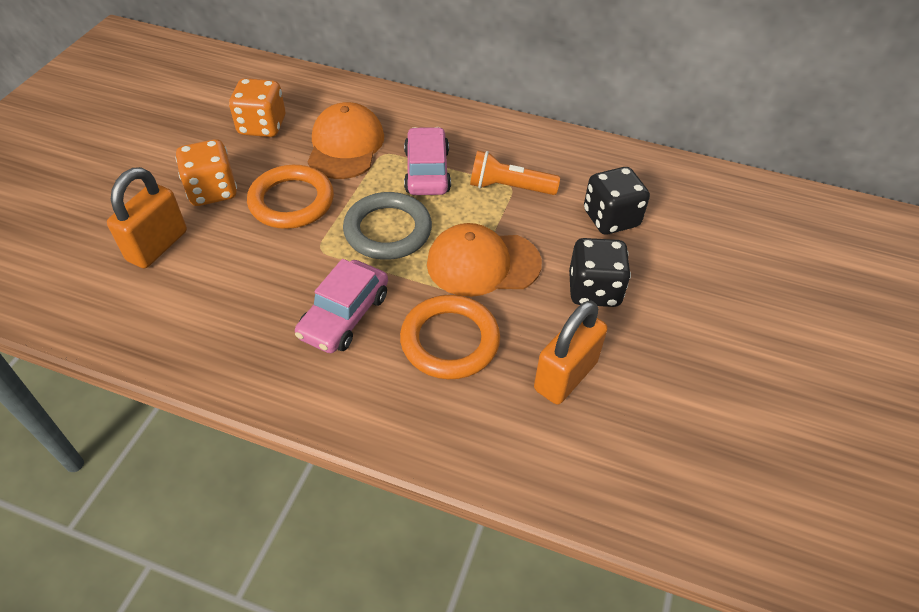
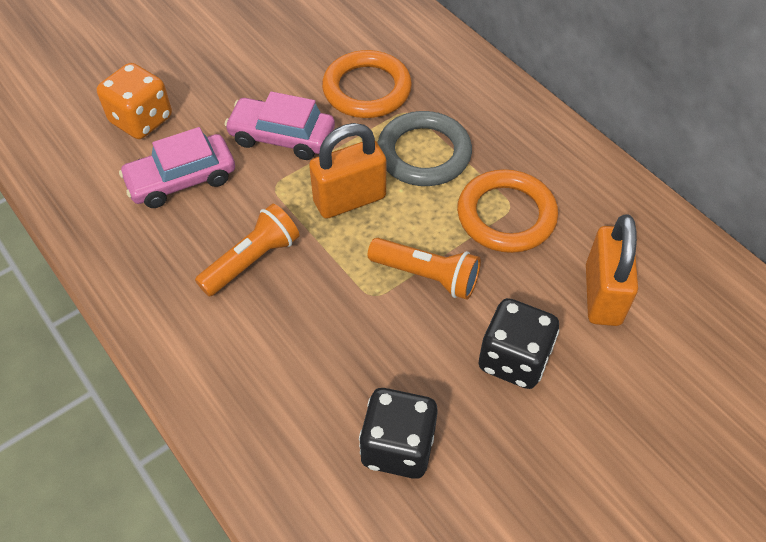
orange cap: [308,102,384,179] [427,223,542,297] = 2 -> none = 0
orange dice: [175,139,237,206] [229,78,285,137] = 2 -> [97,63,172,139] = 1
orange flashlight: [470,150,560,195] = 1 -> [195,204,300,297] [368,238,481,300] = 2

